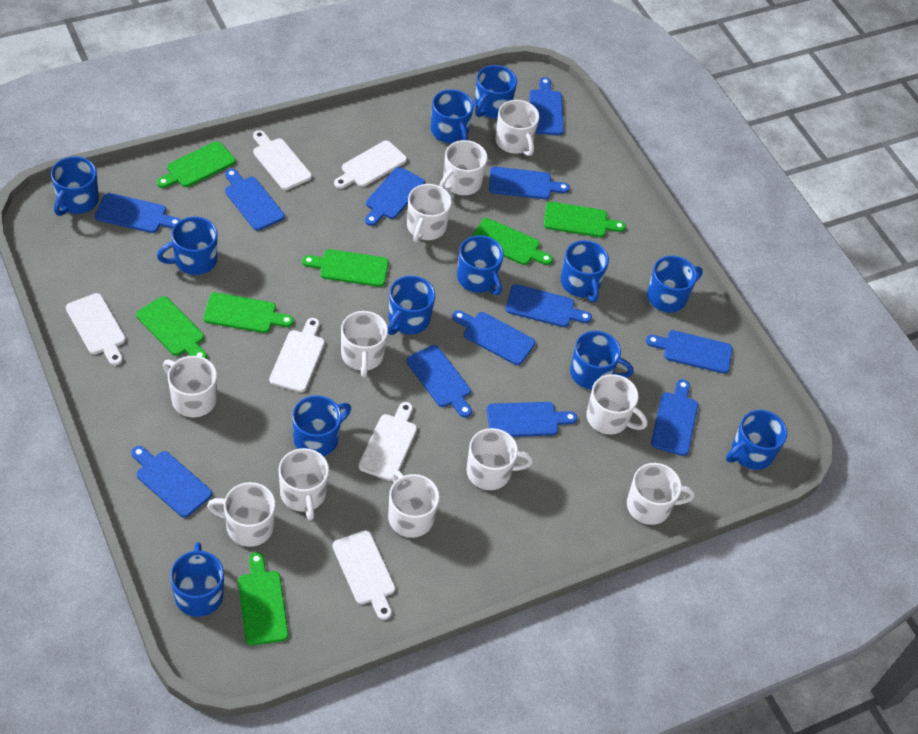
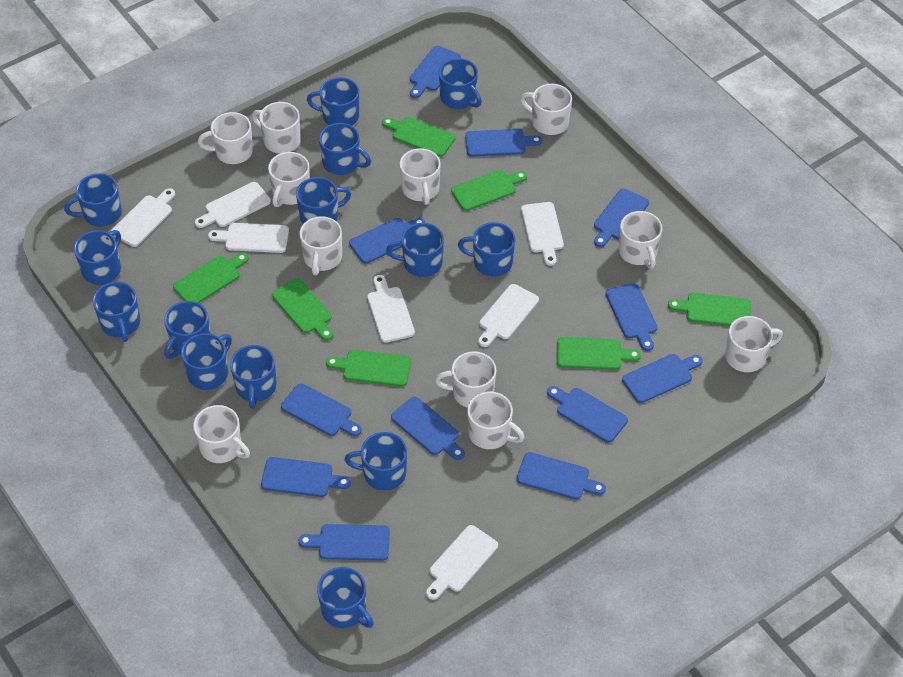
blue mug: [51,156,99,216] [157,217,217,275] [170,542,224,617] [292,396,351,456] [388,276,435,335] [431,89,474,143] [457,235,504,295] [474,65,517,118] [561,240,609,302] [570,331,634,390] [647,256,703,313] [726,410,787,470] = 12 -> [64,173,122,227] [74,230,121,285] [93,282,140,342] [164,301,210,359] [181,333,232,390] [230,345,277,409] [296,177,351,224] [307,77,359,126] [317,567,374,628] [319,123,371,175] [345,432,407,491] [386,223,444,277] [439,58,482,109] [458,222,515,277] = 14
white cutting board: [66,293,126,365] [253,130,312,190] [269,318,325,392] [332,530,395,620] [334,141,407,189] [358,402,417,481] = 6 -> [111,188,175,247] [195,182,271,228] [208,223,289,253] [367,275,415,343] [426,525,498,600] [478,284,539,347] [521,202,564,266] = 7

